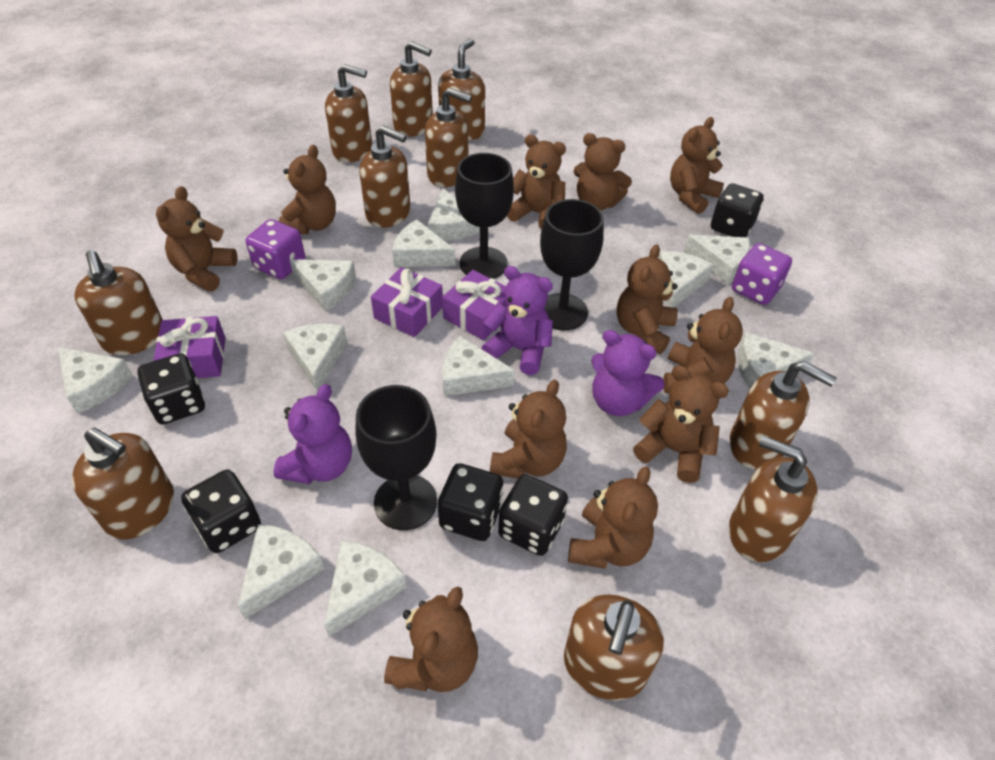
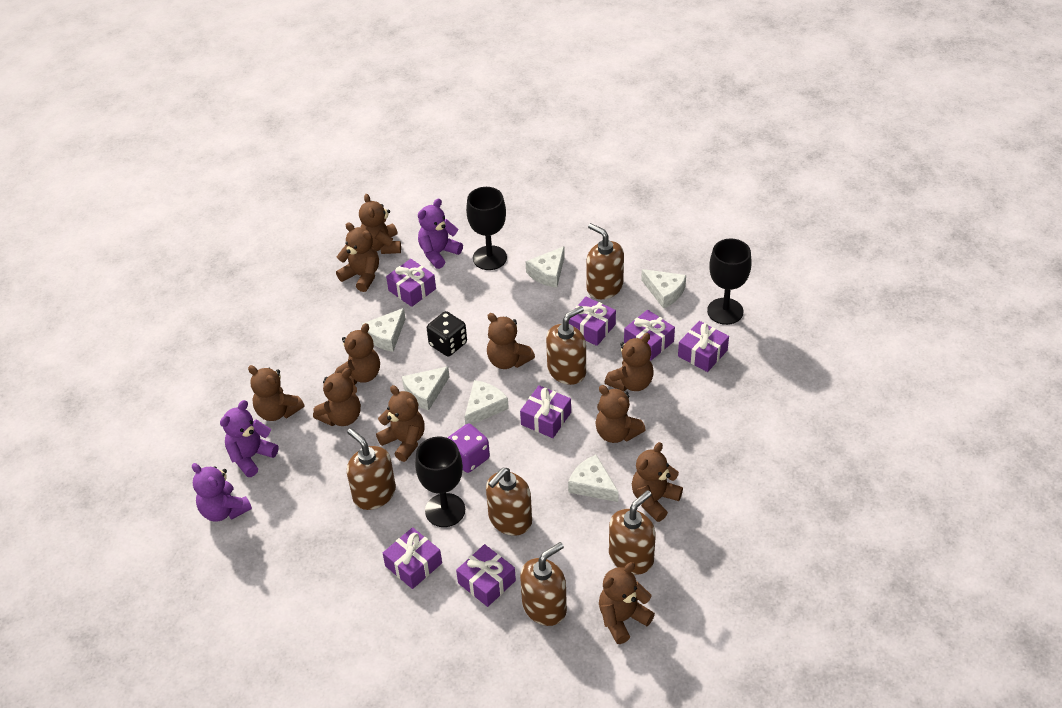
black dice: [137,353,205,425] [181,470,261,553] [438,463,503,541] [498,474,568,556] [711,183,764,237] = 5 -> [427,311,467,357] = 1
brown soap dispenser: [72,428,174,539] [74,250,163,355] [325,64,372,163] [359,125,410,228] [390,41,433,137] [425,88,472,187] [438,38,485,140] [564,595,664,701] [729,361,837,470] [729,436,818,562] = 10 -> [347,428,396,510] [486,468,532,535] [520,542,567,626] [546,306,586,385] [586,223,624,299] [609,490,656,575] = 6
purple dice: [246,219,305,279] [732,243,792,305] = 2 -> [448,424,490,473] = 1
purple gift: [153,316,226,378] [371,267,443,337] [442,270,507,340] = 3 -> [383,527,442,589] [386,259,436,307] [456,544,516,607] [520,385,571,438] [569,297,616,346] [624,310,675,360] [678,321,729,372] = 7
white cheese: [58,347,133,413] [238,524,324,619] [283,324,347,392] [290,259,356,311] [324,540,407,637] [392,219,456,267] [428,188,479,241] [442,336,515,396] [658,251,713,307] [684,235,750,284] [737,332,815,388] = 11 -> [362,308,406,352] [402,366,450,411] [465,380,509,425] [526,246,565,288] [568,455,619,502] [641,269,686,309] = 6

